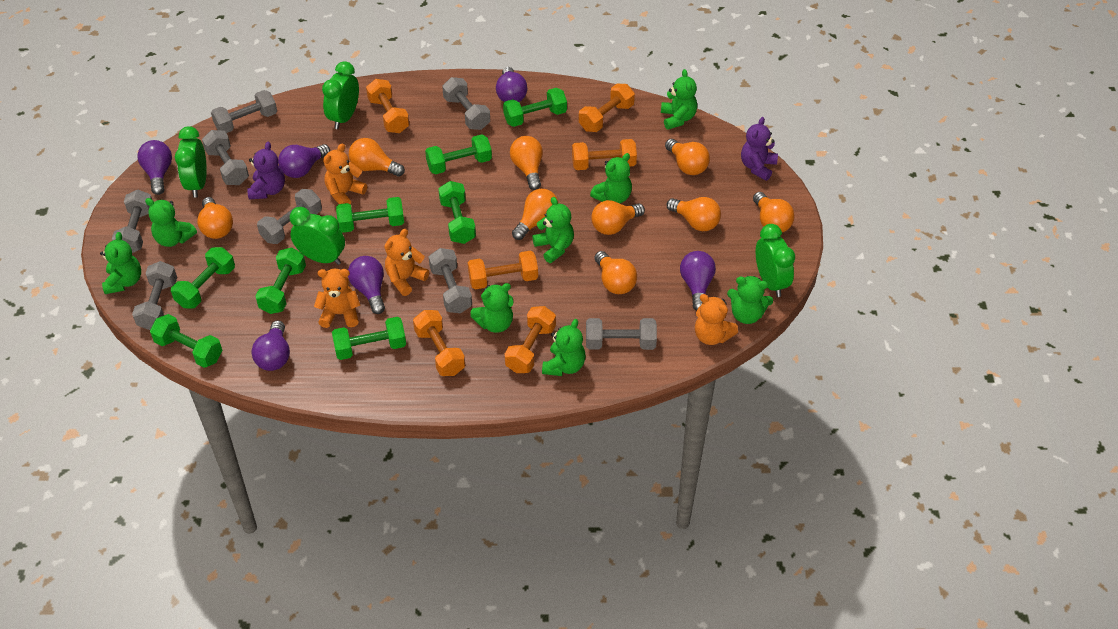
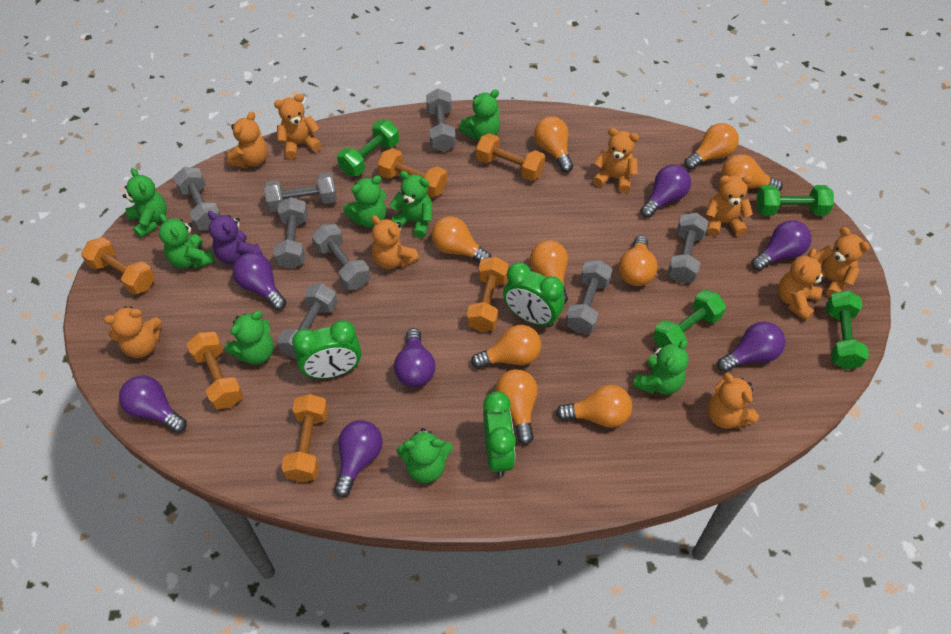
green clock: [175,126,207,198] [290,207,345,265] [322,61,359,129] [756,224,795,297] = 4 -> [292,320,361,379] [483,391,516,477] [503,262,564,327] = 3
green dumbbell: [150,314,223,368] [171,247,235,309] [255,248,306,314] [332,317,406,360] [336,197,404,233] [425,134,492,174] [438,181,476,244] [503,88,567,127] = 8 -> [337,120,399,176] [653,290,726,348] [757,185,834,216] [826,290,869,369] = 4
orange teddy bear: [314,269,361,328] [323,143,367,205] [384,229,429,296] [695,294,738,345] = 4 -> [104,306,161,358] [227,111,268,168] [274,94,322,159] [371,216,419,269] [593,128,639,193] [705,175,753,236] [708,373,759,429] [778,249,825,321] [814,227,870,297] = 9
purple light bulb: [137,140,172,195] [252,320,290,371] [278,144,330,178] [348,256,385,314] [496,67,527,102] [680,251,716,311] = 6 -> [119,375,187,433] [233,252,286,310] [334,420,383,497] [394,328,435,387] [640,165,691,218] [717,322,785,372] [751,220,811,271] = 7
purple teddy bear: [247,142,285,200] [741,117,778,181] = 2 -> [208,211,263,265] = 1

